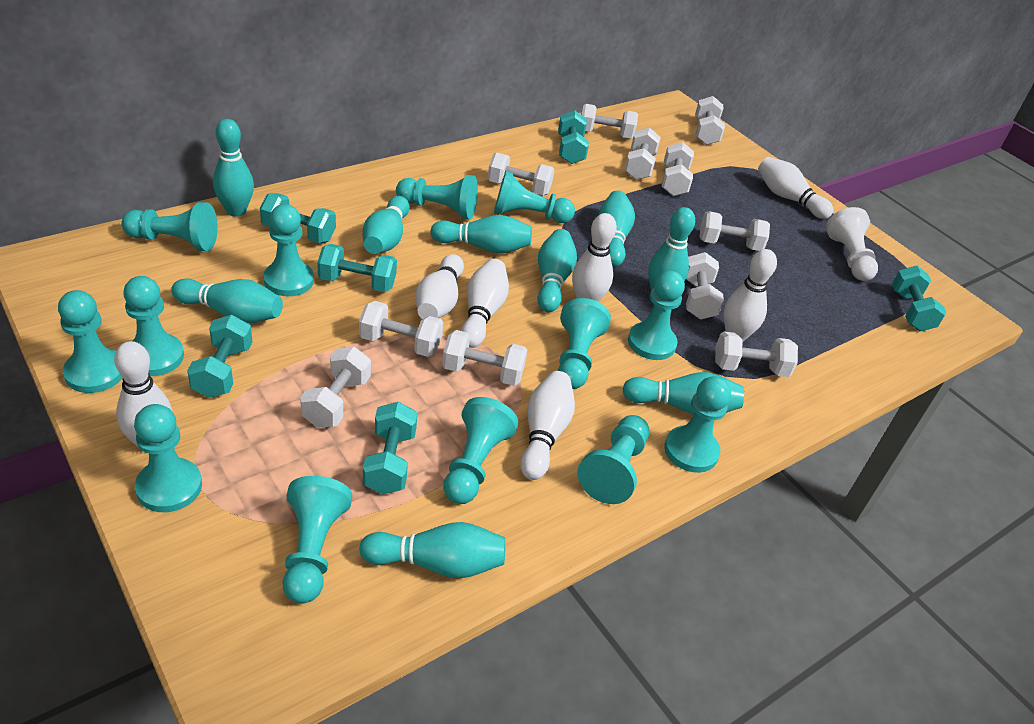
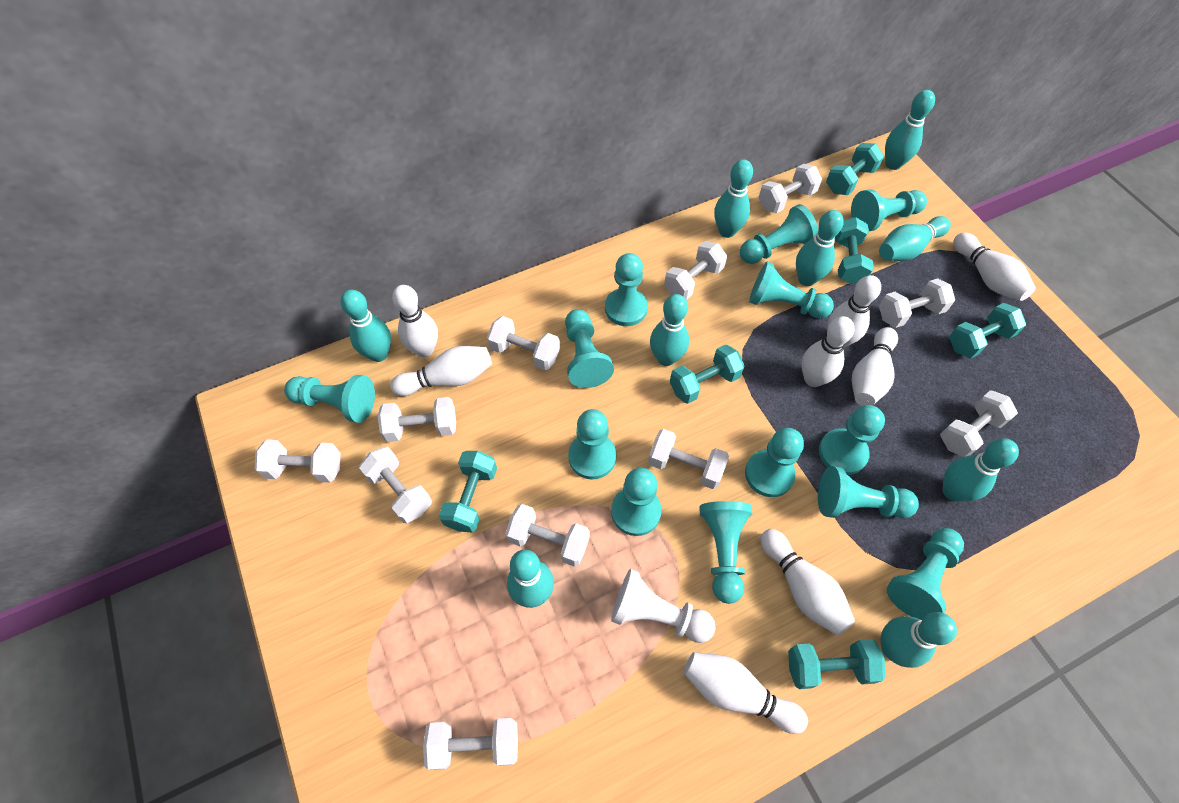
white bowling pin: [114,341,173,450] [415,254,464,319] [460,259,509,348] [520,371,575,480] [572,213,617,302] [724,249,777,342] [758,157,834,219] = 7 -> [390,346,492,396] [392,285,438,357] [684,652,808,734] [760,529,855,636] [802,316,855,387] [828,275,881,347] [852,327,898,406] [953,233,1036,301] = 8

